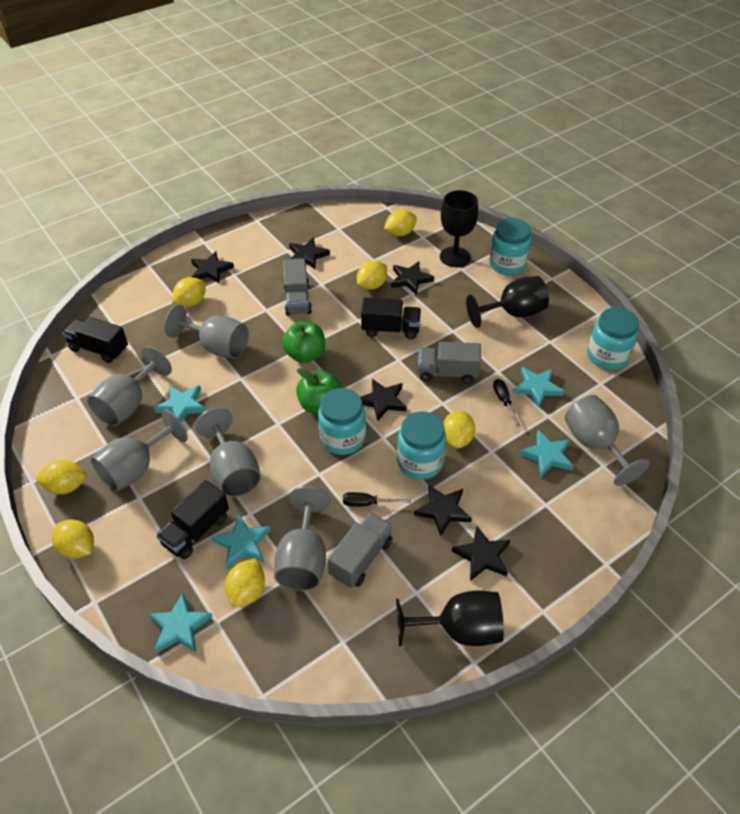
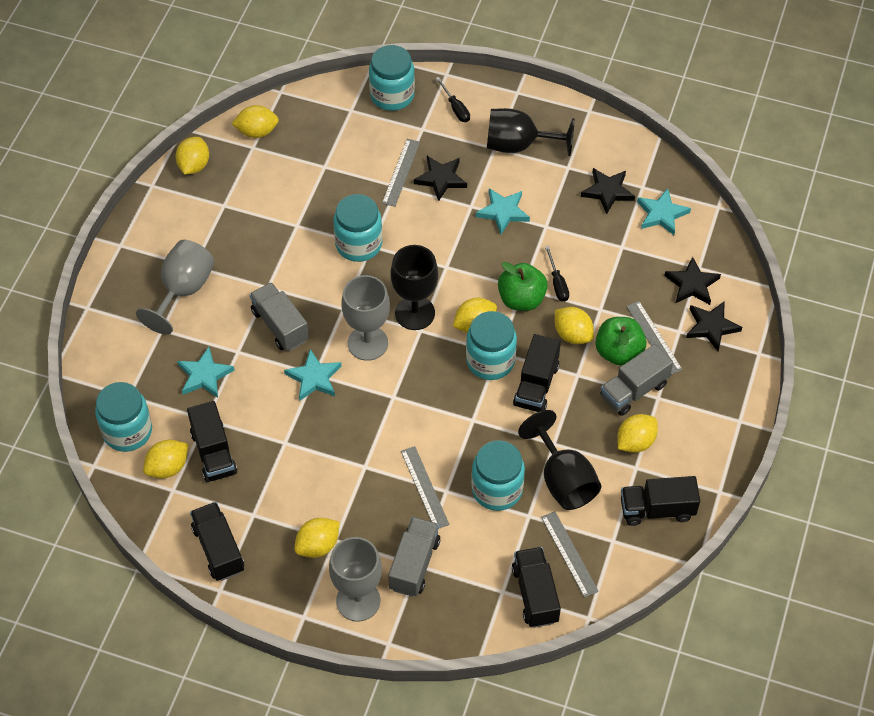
black star: [191,251,234,283] [289,237,330,269] [361,379,407,421] [391,261,434,295] [414,485,472,537] [452,526,510,581] = 6 -> [414,156,467,201] [581,168,635,214] [664,257,721,305] [686,302,742,351] = 4
black truck: [62,317,128,363] [156,480,229,559] [361,297,421,339] = 3 -> [187,401,237,482] [190,502,244,581] [512,547,561,628] [513,334,561,412] [621,476,700,526] = 5
grey goblet: [87,346,172,426] [91,409,188,492] [164,305,249,359] [195,408,261,497] [274,486,330,591] [565,395,650,486] = 6 -> [136,240,214,335] [329,537,382,622] [341,275,390,361] = 3
grey ruler: none = 0 -> [382,139,420,207] [401,446,450,528] [541,511,599,598] [626,301,683,375] = 4
turquoise jar: [318,388,366,455] [397,411,447,480] [489,218,531,275] [587,307,639,370] = 4 -> [95,382,152,452] [333,194,383,262] [369,45,415,111] [466,311,517,380] [471,440,525,511] = 5
turquoise star: [148,593,213,653] [154,385,206,423] [212,514,271,569] [512,367,564,408] [519,430,574,477] = 5 -> [177,347,234,398] [284,349,341,401] [476,188,530,234] [637,188,691,235] = 4

